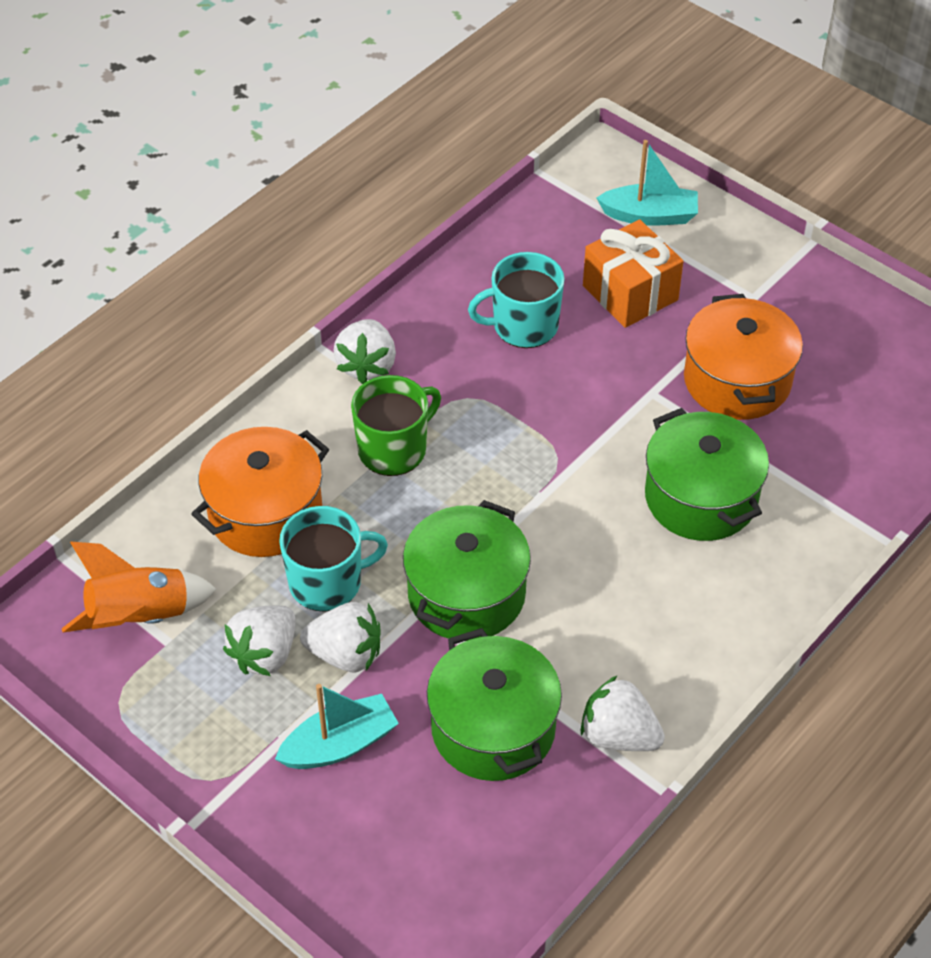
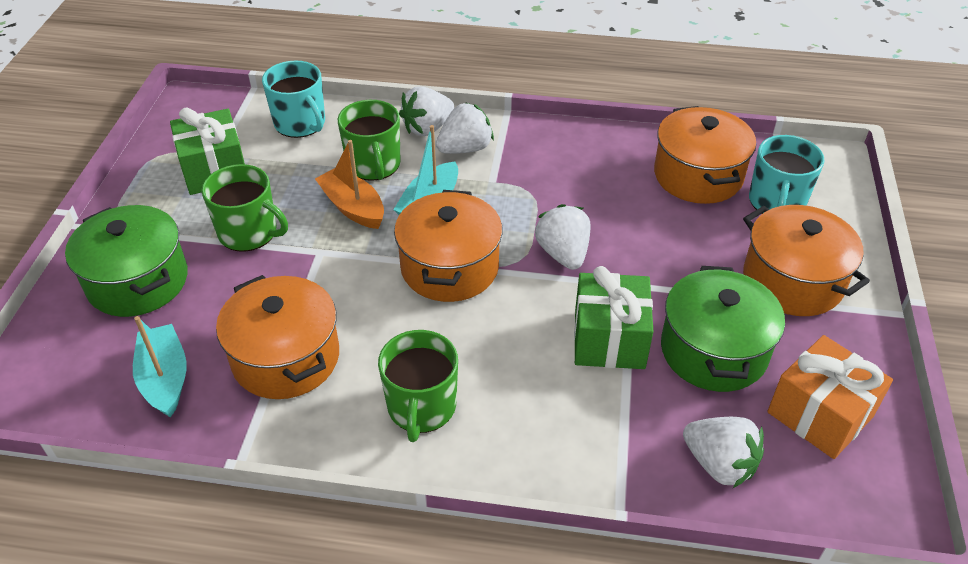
green gift: none = 0 -> [170,107,245,195] [574,266,654,369] = 2
green mug: [351,375,441,476] = 1 -> [201,164,288,252] [338,100,401,181] [378,330,458,442] = 3
green pot: [403,500,531,641] [427,628,562,781] [645,408,769,541] = 3 -> [65,205,188,317] [661,266,785,392] = 2
orange boat: none = 0 -> [315,140,384,229] = 1
orange pot: [191,427,329,557] [684,294,803,420] = 2 -> [216,275,339,399] [394,190,502,302] [654,106,756,204] [743,205,870,316] = 4
orange rocket: [62,542,217,632] = 1 -> none = 0

